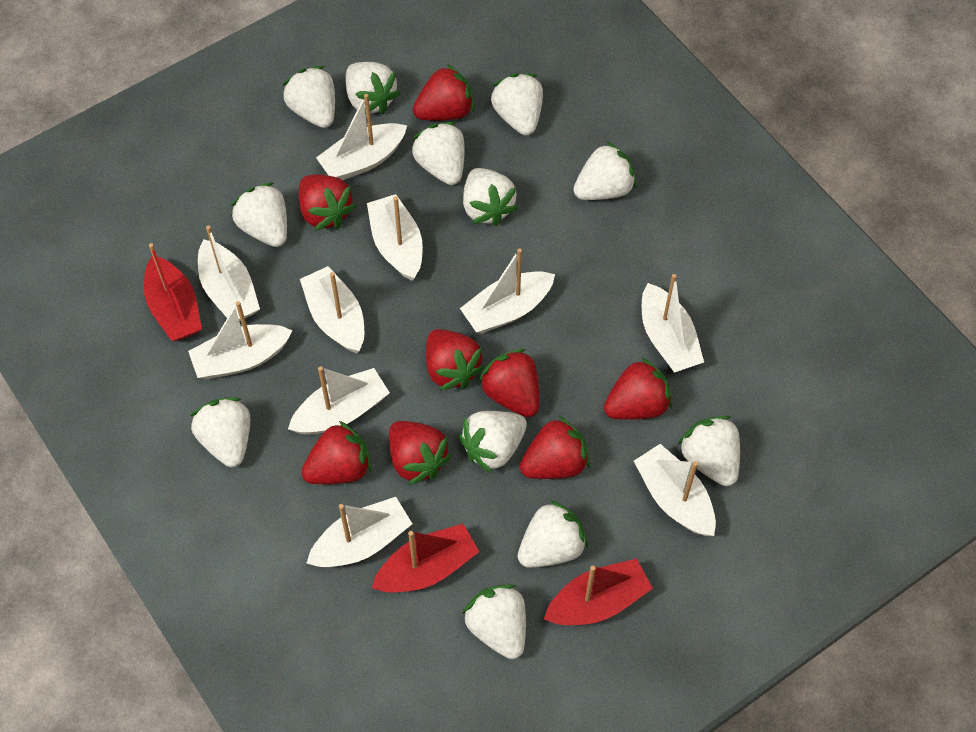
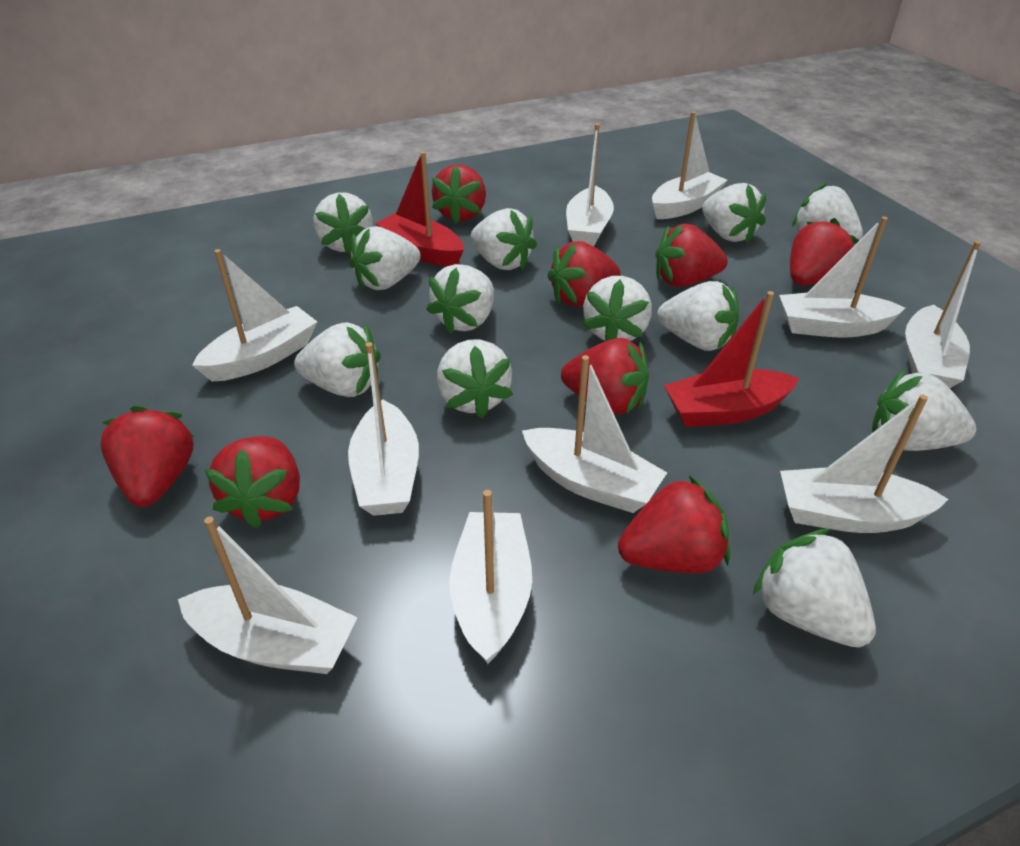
red boat: [144,243,202,341] [372,524,479,592] [544,559,653,625] = 3 -> [375,152,464,267] [664,291,799,427] = 2

